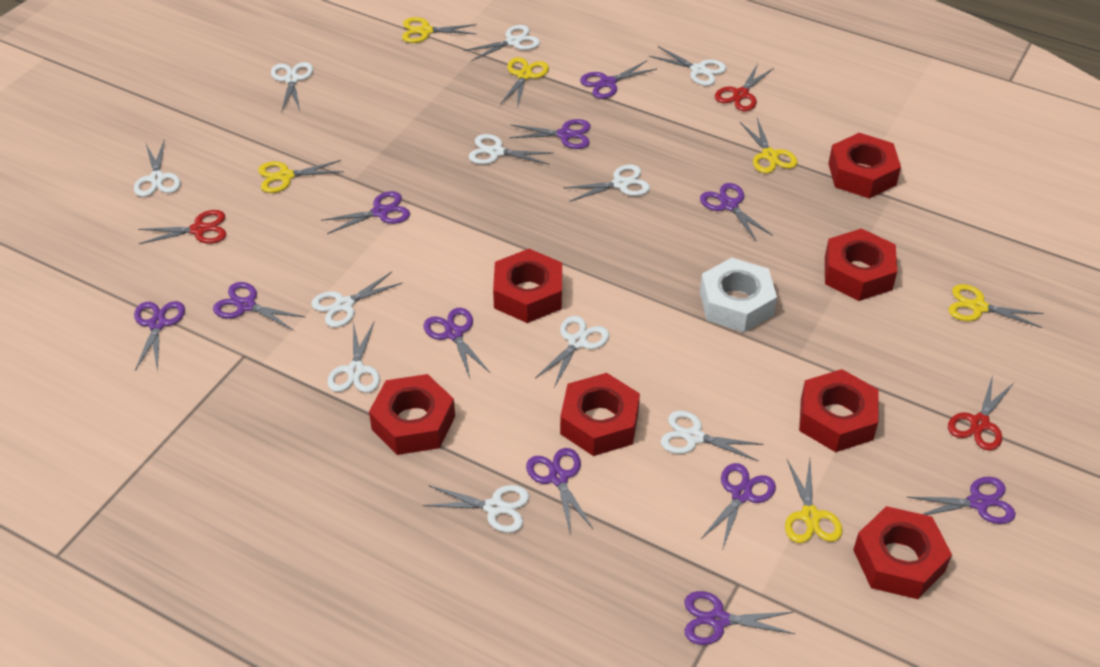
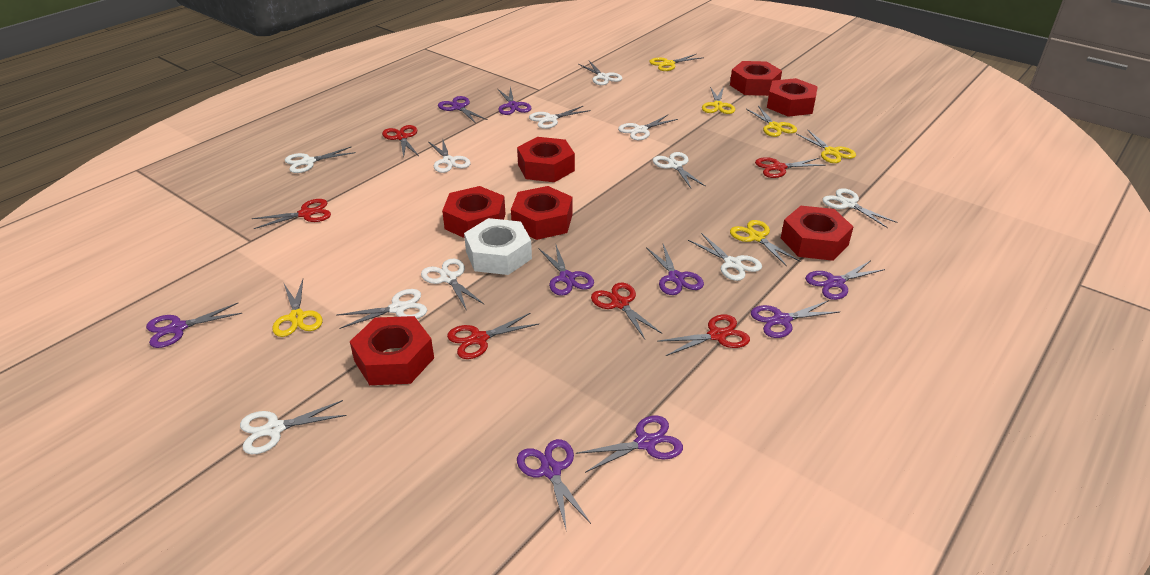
purple scissors: [134,301,185,371] [213,282,305,331] [321,191,410,234] [423,308,490,378] [509,119,591,149] [526,448,593,535] [580,60,657,99] [684,591,795,645] [700,183,773,242] [700,463,776,548] [907,477,1016,524] = 11 -> [146,303,242,348] [438,96,488,123] [498,86,532,115] [517,439,591,532] [539,245,594,296] [576,415,683,473] [646,244,704,295] [751,300,839,338] [805,260,885,300] = 9
red scissors: [138,210,226,244] [715,64,774,112] [948,375,1014,451] = 3 -> [252,199,331,229] [382,125,419,158] [447,313,539,359] [591,283,662,339] [657,314,750,356] [755,157,826,178] = 6

